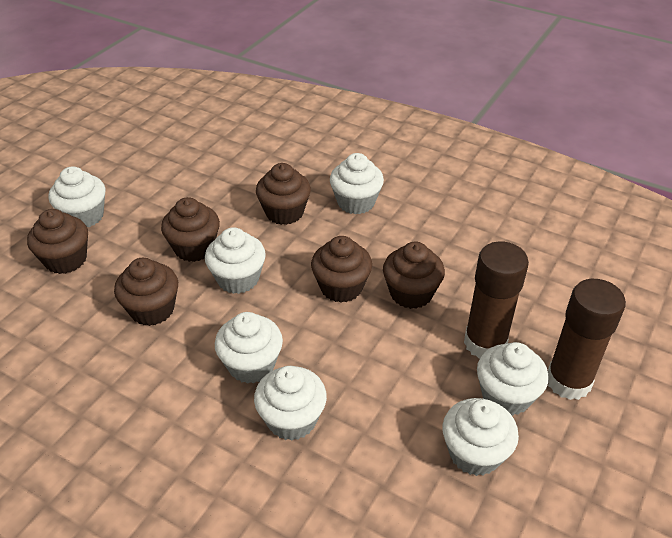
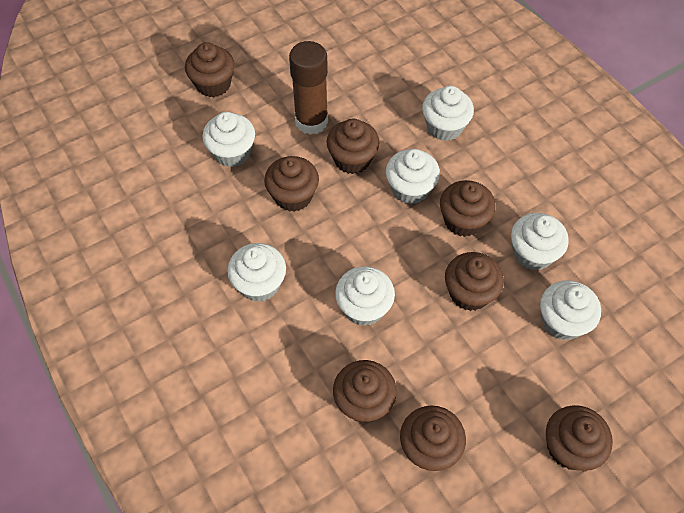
brown cupcake: [27,209,88,274] [114,258,178,326] [161,197,220,262] [256,163,311,225] [311,236,372,302] [383,242,445,309] = 6 -> [185,42,235,97] [264,156,319,212] [327,119,379,174] [333,360,397,423] [400,406,466,471] [440,180,496,237] [445,252,504,311] [546,405,613,471] = 8
brown glue stick: [464,241,529,359] [548,279,626,400] = 2 -> [289,41,328,135] = 1

